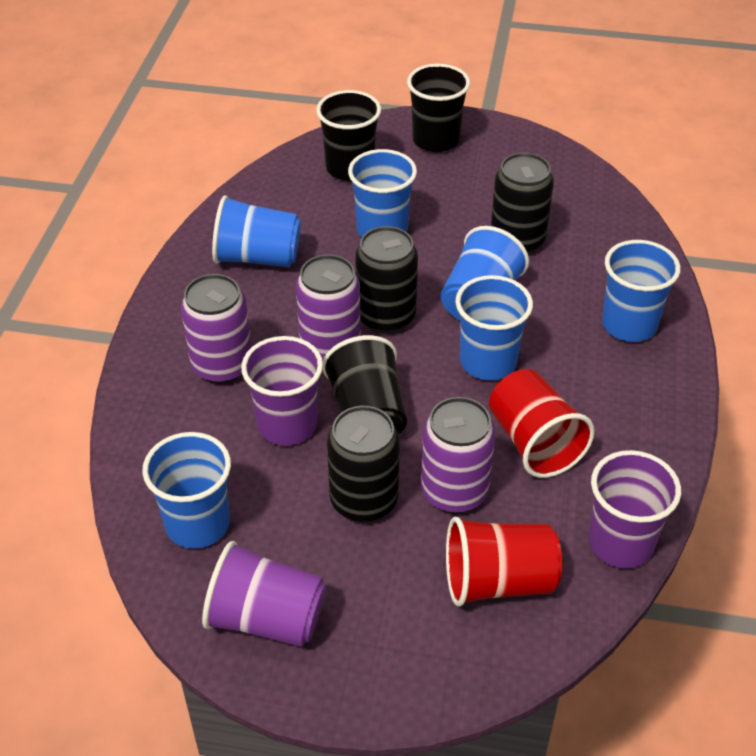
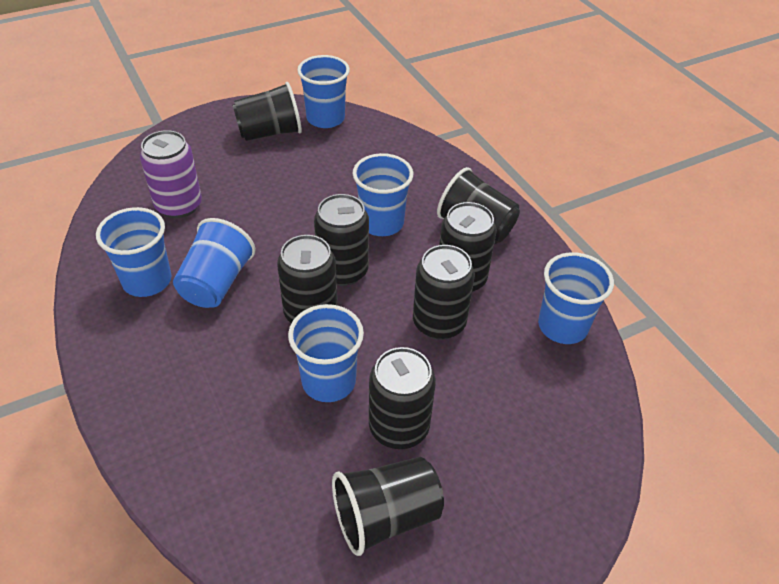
black can: [327,406,400,523] [355,226,418,333] [491,153,554,254] = 3 -> [277,235,338,323] [314,194,369,286] [369,347,436,449] [413,245,475,340] [439,202,497,292] = 5
purple can: [181,274,251,384] [296,255,361,360] [421,397,496,513] = 3 -> [140,130,202,218] = 1
purple cup: [202,541,326,647] [241,336,323,446] [588,450,681,568] = 3 -> none = 0
red cup: [446,517,562,607] [489,369,595,478] = 2 -> none = 0

